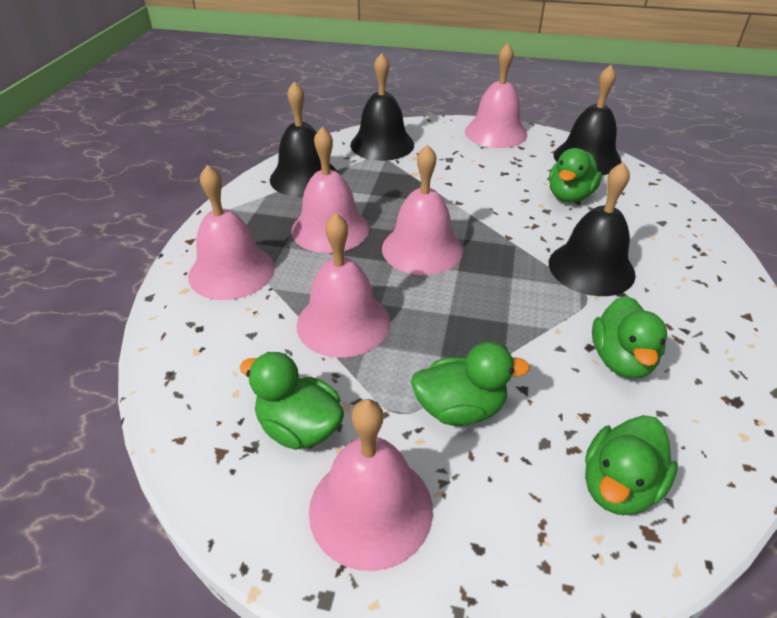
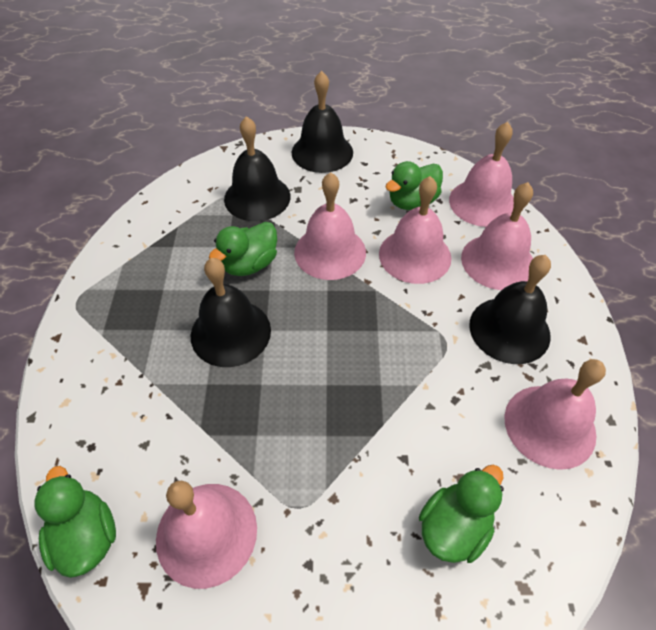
green duck: [240,352,344,450] [411,342,530,426] [549,148,602,202] [585,415,678,515] [592,296,667,378] = 5 -> [35,466,116,578] [209,222,277,276] [385,161,443,210] [419,465,504,563] = 4

